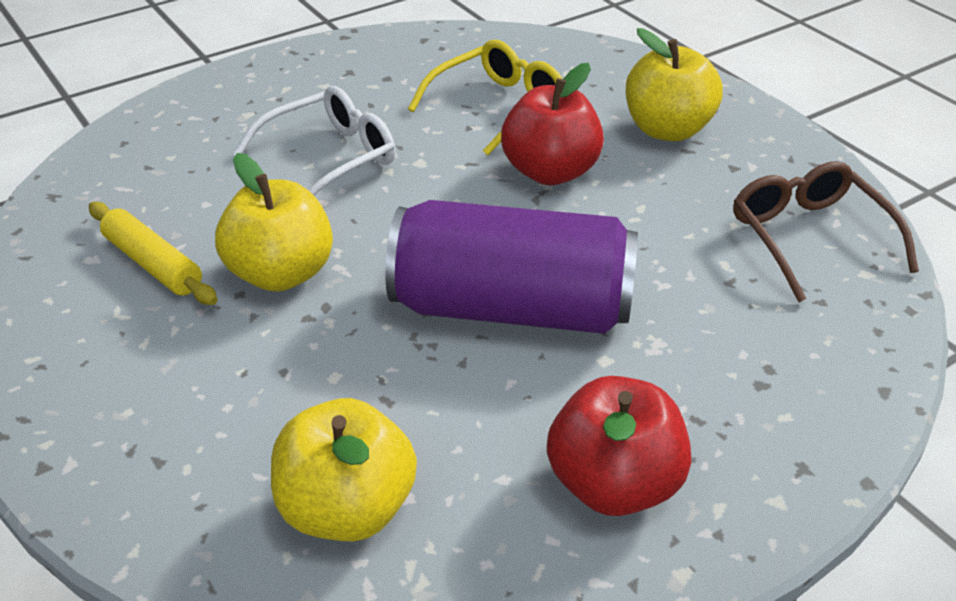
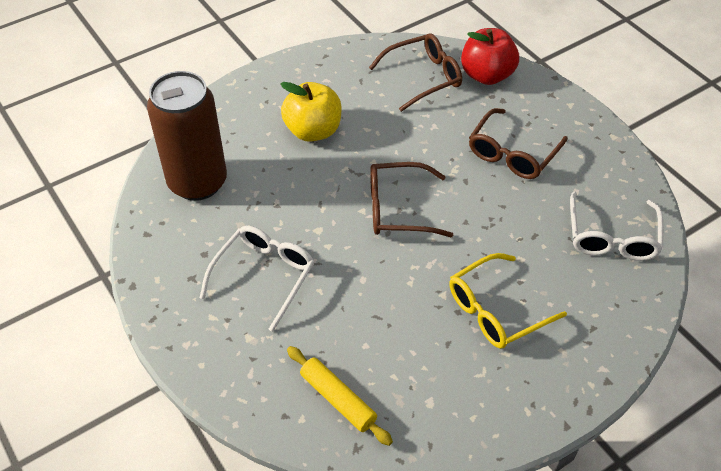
brown can: none = 0 -> [147,71,227,201] = 1
brown glasses: [733,161,919,302] = 1 -> [369,33,462,112] [370,162,453,237] [469,108,568,179] = 3
purple can: [385,200,638,334] = 1 -> none = 0
red apple: [501,63,604,185] [547,376,691,516] = 2 -> [461,28,519,85] = 1
white glasses: [232,86,395,195] = 1 -> [200,226,314,332] [570,191,663,261] = 2
yellow apple: [215,153,333,292] [271,398,417,541] [626,28,723,141] = 3 -> [281,82,342,142] = 1

